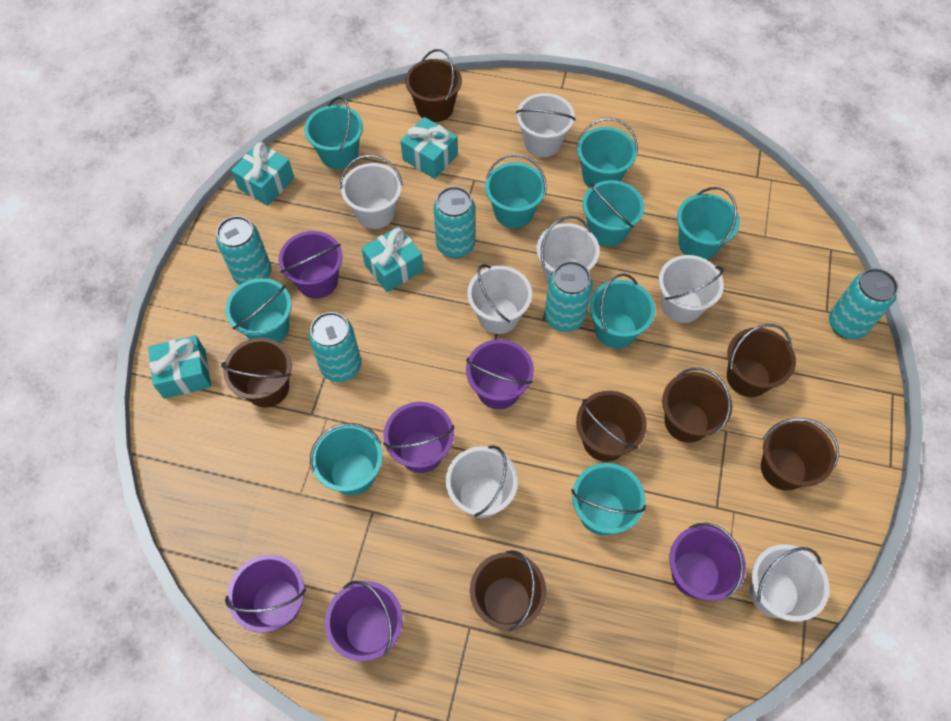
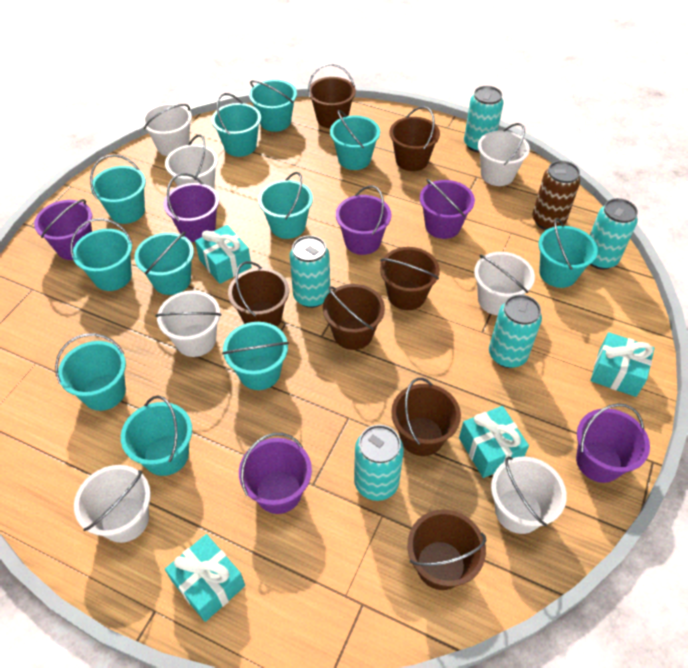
brown can: none = 0 -> [532,161,580,230] = 1
turquoise bucket: [225,278,292,343] [304,97,363,170] [310,423,383,495] [485,154,547,228] [571,463,646,535] [576,118,638,188] [583,180,644,247] [590,273,655,348] [677,187,740,260] = 9 -> [55,333,126,411] [70,218,133,291] [90,155,146,224] [121,396,192,476] [135,232,194,295] [212,93,261,157] [222,322,289,390] [249,79,297,132] [258,172,313,239] [330,110,380,170] [538,218,598,288] = 11

